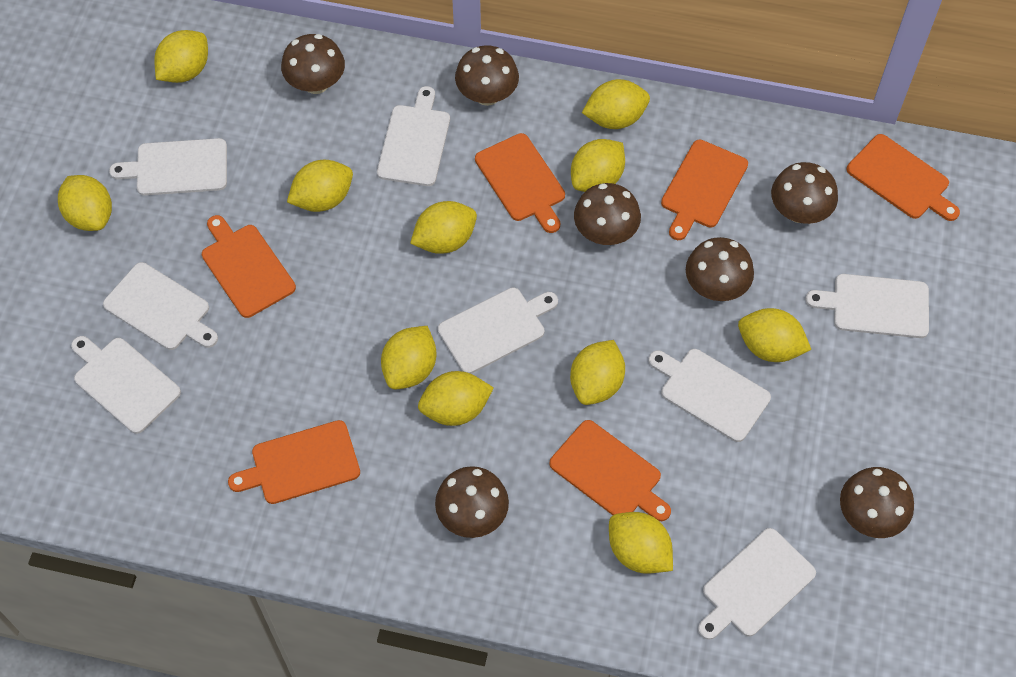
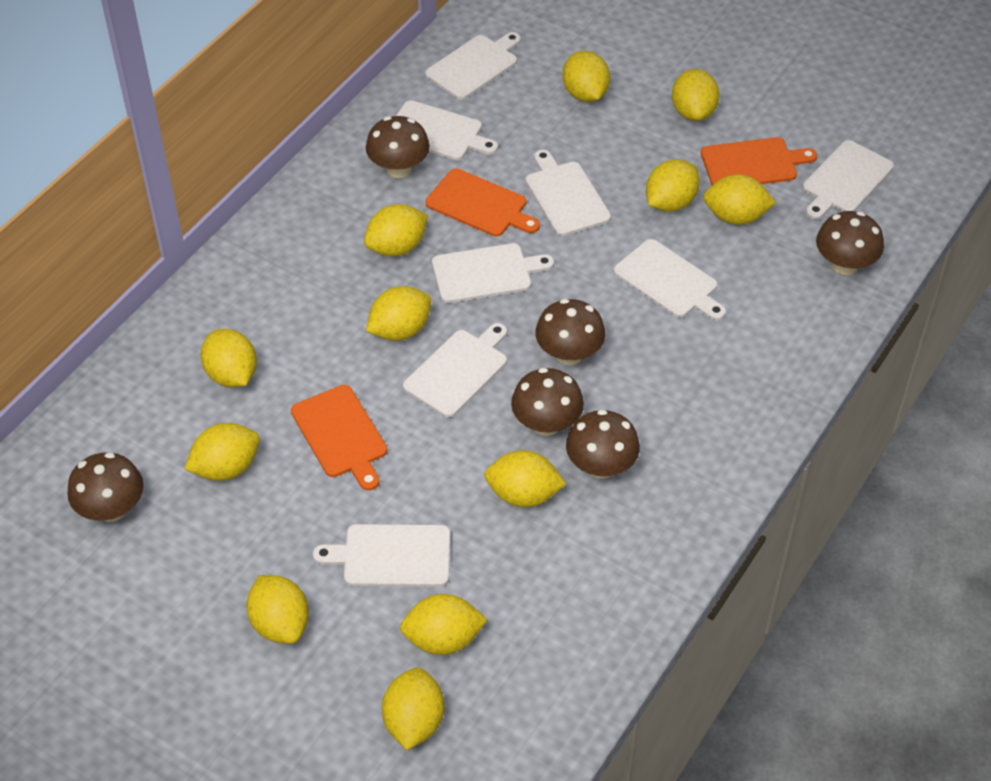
brown mushroom: [281,34,345,94] [435,466,509,538] [455,45,519,106] [574,183,641,245] [686,237,754,301] [771,162,838,224] [840,467,914,538] = 7 -> [67,452,144,522] [366,116,430,178] [511,368,584,436] [535,299,605,365] [566,409,640,479] [816,211,884,275] = 6
orange cutting board: [202,215,296,318] [228,420,360,504] [475,133,565,233] [549,420,671,521] [661,140,748,240] [847,134,960,221] = 6 -> [291,385,387,491] [425,168,540,236] [701,137,817,185] = 3
yellow lemon: [58,175,112,231] [154,30,208,83] [287,160,353,212] [381,326,436,389] [410,201,477,254] [418,371,494,426] [570,340,625,405] [571,139,625,192] [582,79,650,129] [609,512,673,574] [738,308,812,362] = 11 -> [184,423,260,481] [201,329,257,387] [246,575,309,644] [364,204,428,256] [366,286,431,341] [382,667,444,750] [400,594,488,655] [484,450,566,507] [563,51,610,102] [646,159,700,212] [672,69,720,121] [703,174,776,225] = 12

